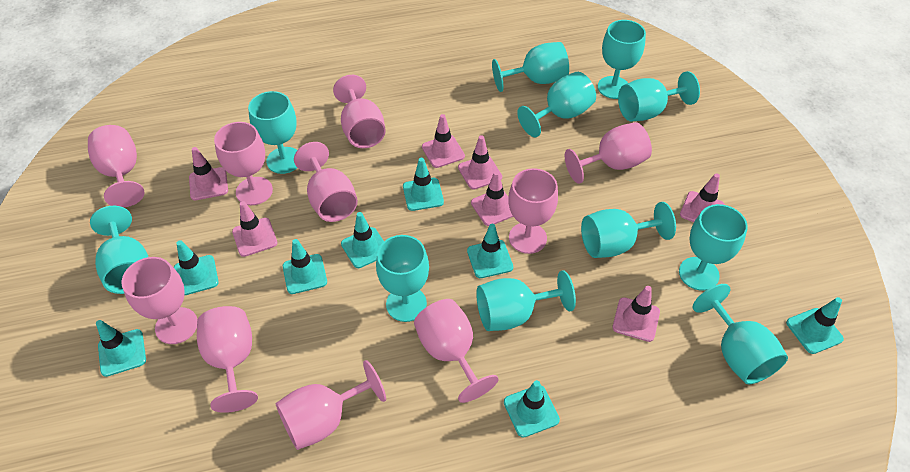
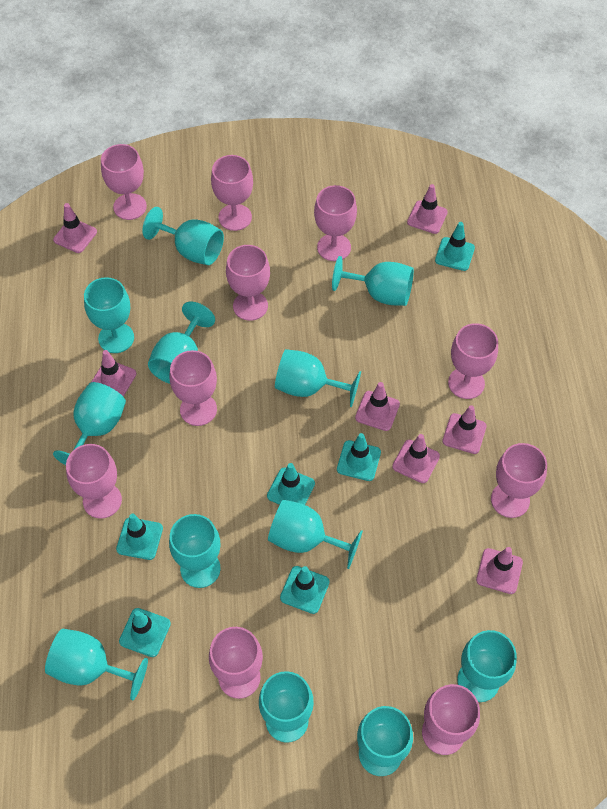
turquoise goblet: [90,206,148,294] [248,91,297,174] [376,235,429,322] [476,270,576,331] [492,42,569,92] [517,72,596,137] [581,202,676,258] [598,20,646,99] [618,71,700,121] [679,204,748,291] [693,284,788,384] = 11 -> [45,629,148,700] [53,382,126,465] [84,277,134,353] [142,207,224,265] [148,302,215,384] [169,514,221,588] [259,671,314,743] [268,500,363,569] [275,349,361,407] [332,256,414,306] [357,706,413,776] [457,630,517,702] = 12
turquoise traffic cone: [96,320,146,377] [174,240,219,296] [283,239,327,294] [341,212,384,268] [403,158,444,211] [467,224,513,278] [504,380,560,438] [786,297,844,354] = 8 -> [116,513,163,560] [119,608,171,657] [267,463,315,505] [280,566,330,614] [337,433,381,481] [435,222,475,271] = 6

